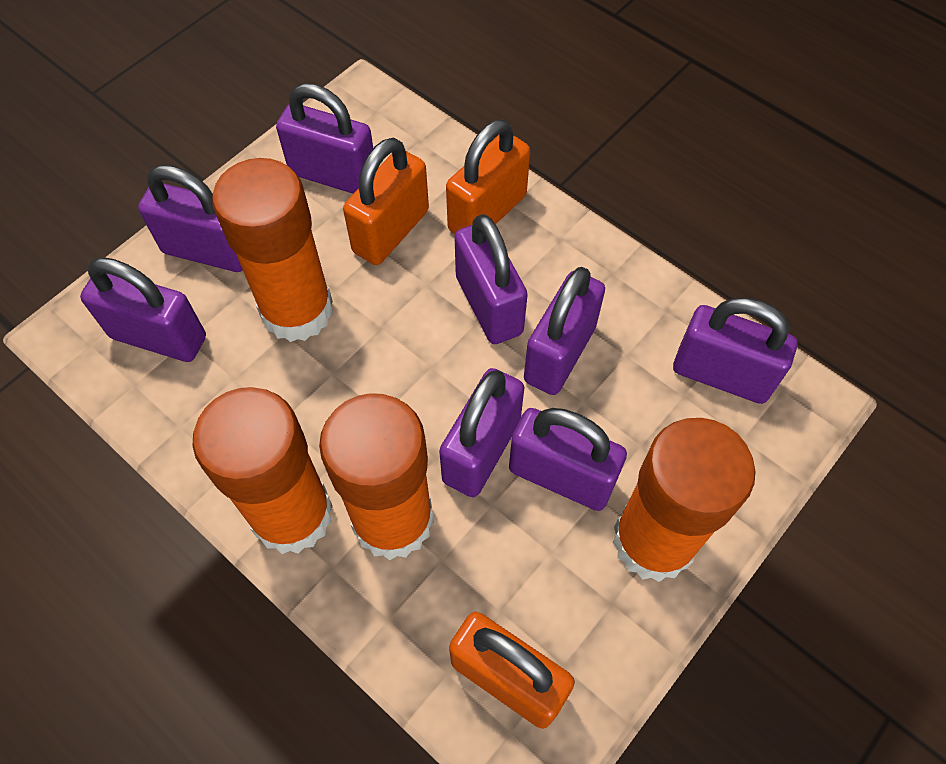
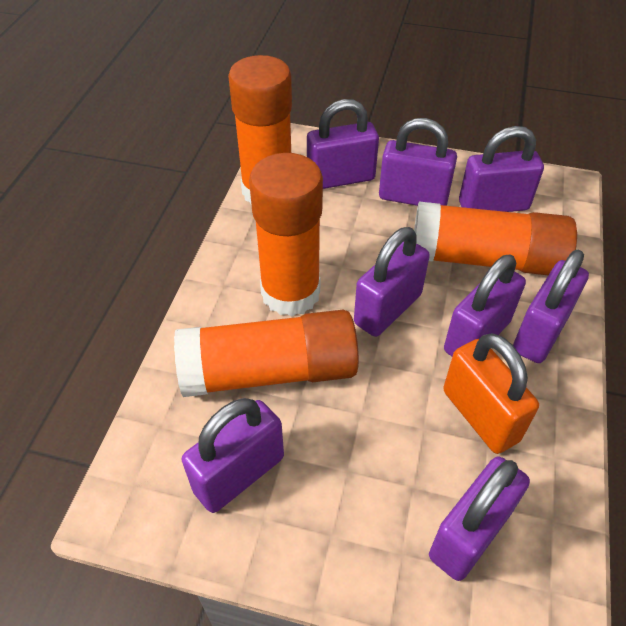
orange padlock: [343,138,429,265] [446,119,530,234] [449,612,575,729] = 3 -> [443,333,539,454] = 1

